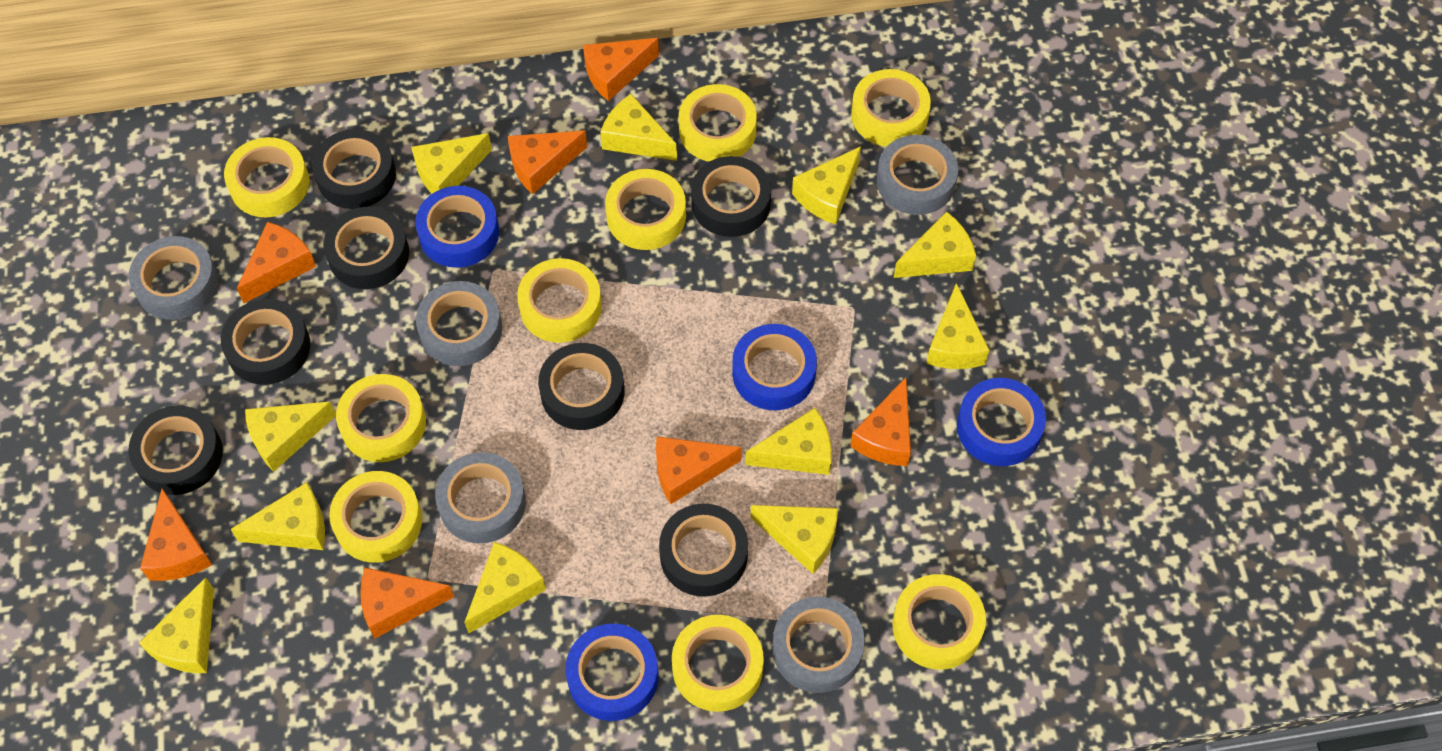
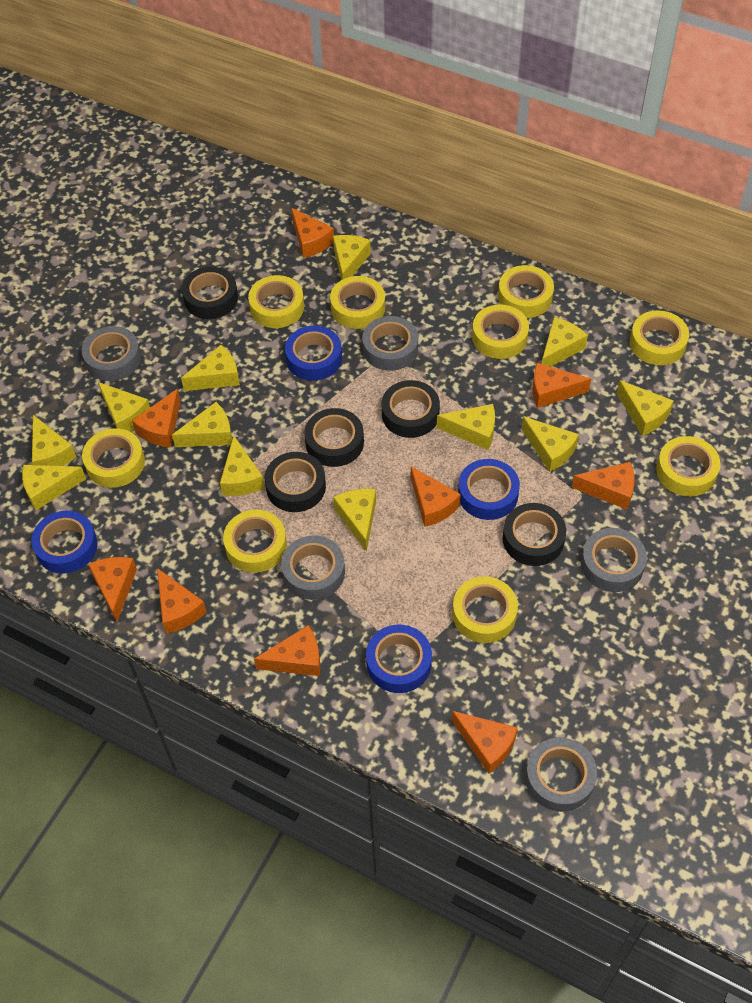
black tape: [129,406,223,495] [221,299,310,385] [312,129,396,209] [324,207,409,289] [538,343,624,430] [659,504,748,597] [691,156,771,237] = 7 -> [182,267,238,319] [265,452,326,512] [304,408,364,467] [382,380,440,438] [503,503,566,566] = 5
orange cheese: [140,489,212,581] [237,222,316,303] [360,568,454,639] [508,130,587,195] [583,38,659,101] [656,436,741,504] [850,377,911,466] = 7 -> [88,557,137,622] [132,389,181,448] [157,568,207,633] [254,625,320,676] [291,208,334,258] [411,466,461,527] [451,711,518,774] [532,363,591,408] [572,462,635,510] = 9
yellow cheese: [139,577,214,673] [231,482,325,550] [245,402,336,472] [411,133,492,194] [464,542,546,633] [600,94,677,161] [746,408,832,475] [750,505,838,574] [792,146,861,224] [894,211,976,278] [926,283,989,369] = 11 -> [22,465,86,510] [32,415,76,466] [98,382,150,431] [172,402,232,447] [181,345,240,391] [220,436,264,496] [333,235,371,280] [333,489,376,552] [437,404,495,450] [522,417,579,472] [542,317,588,367] [617,380,674,436] = 12

